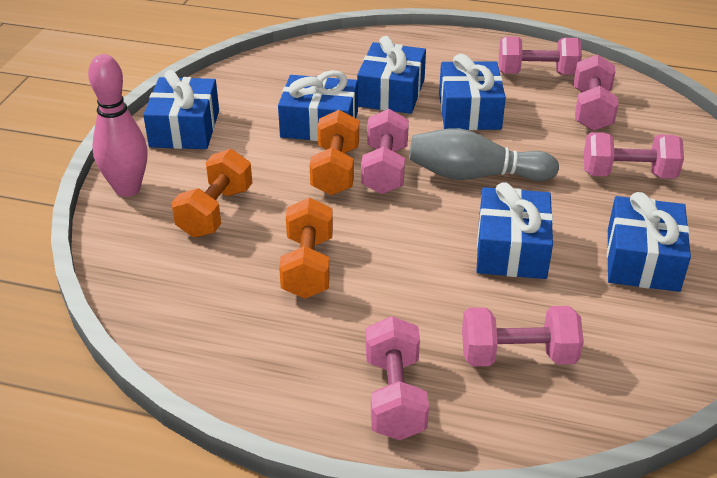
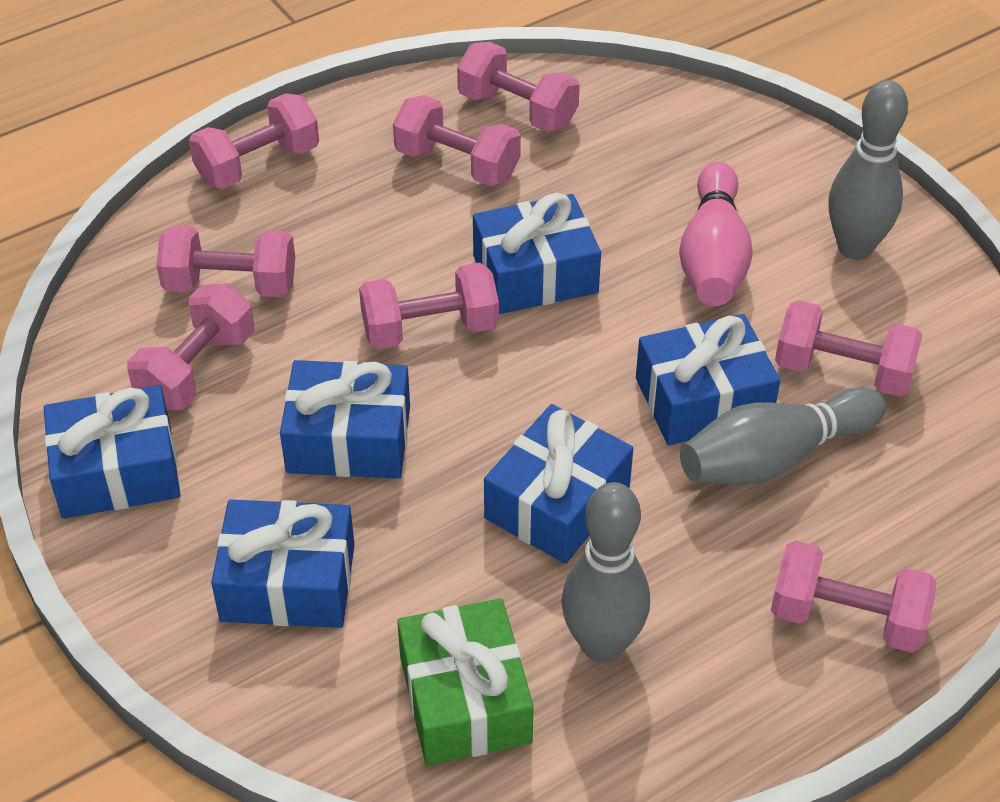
green gift: none = 0 -> [397,598,534,765] = 1
grey bowling pin: [409,128,559,181] = 1 -> [562,482,650,663] [680,387,886,485] [828,80,908,260] = 3
orange dumbbell: [171,149,252,238] [279,198,333,299] [310,110,359,195] = 3 -> none = 0
pink dumbbell: [361,109,409,194] [366,316,429,440] [462,306,584,366] [499,37,582,75] [574,54,619,131] [584,132,684,179] = 6 -> [127,283,254,410] [156,225,295,297] [189,93,319,189] [359,263,499,349] [393,95,521,186] [457,42,580,132] [771,541,936,653] [775,300,923,397] = 8

